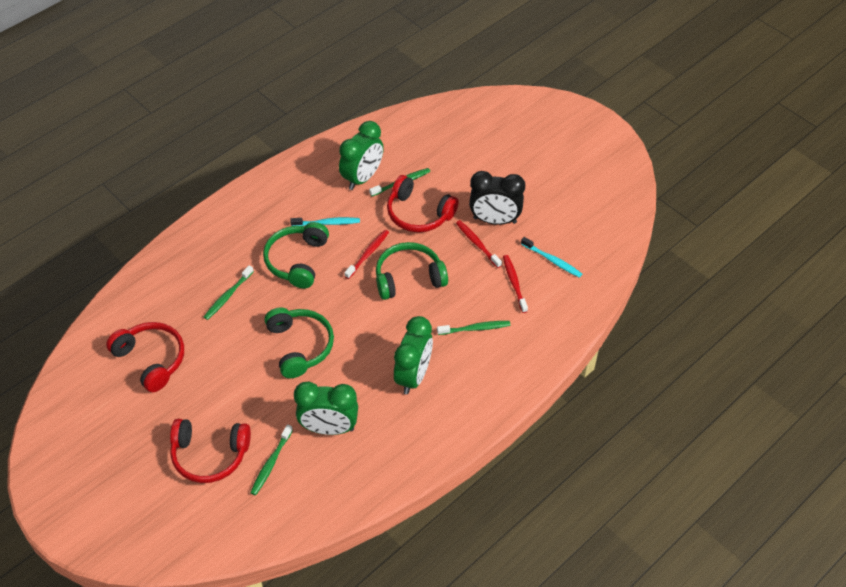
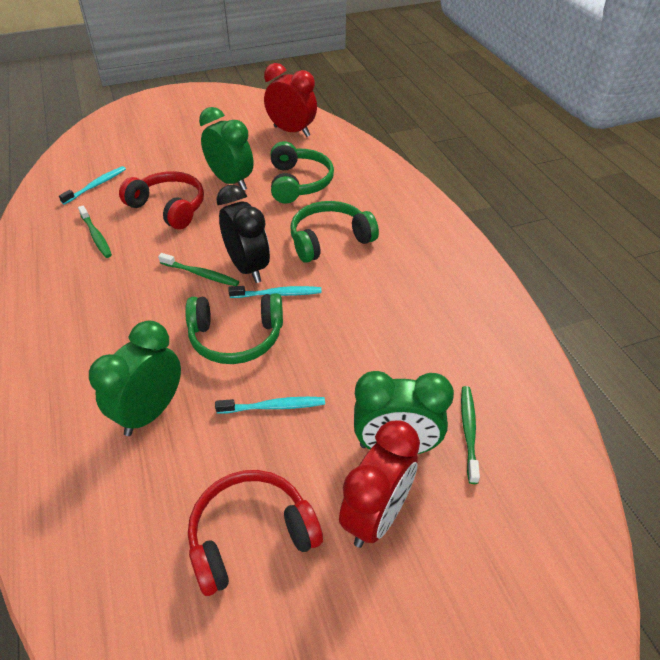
green toothbrush: [204,265,254,320] [250,424,293,495] [369,168,430,196] [437,321,511,335] = 4 -> [78,206,112,258] [158,253,239,286] [461,386,480,484] = 3
red clock: none = 0 -> [264,63,317,137] [339,420,420,548] = 2
red headphones: [106,322,184,392] [170,419,251,483] [387,175,459,232] = 3 -> [119,171,204,229] [188,470,323,596] = 2
red toothbrush: [344,230,389,279] [456,220,502,268] [503,255,528,313] = 3 -> none = 0
turquoise toothbrush: [290,217,360,226] [521,237,582,278] = 2 -> [59,166,126,205] [215,397,325,414] [228,286,322,298] = 3

